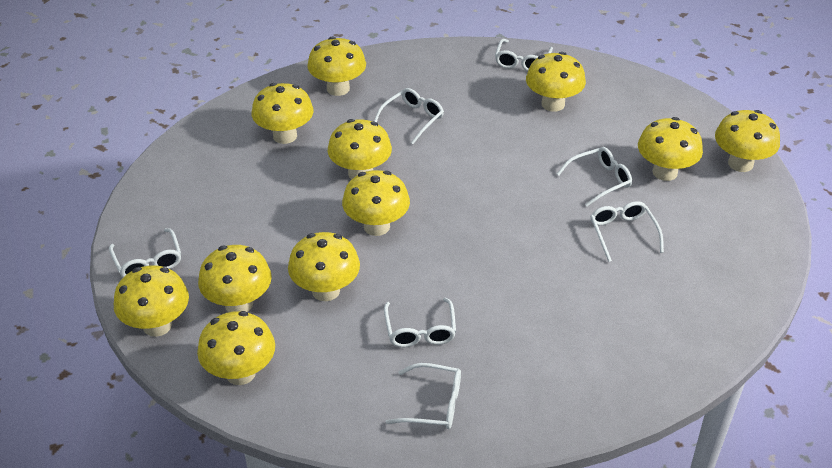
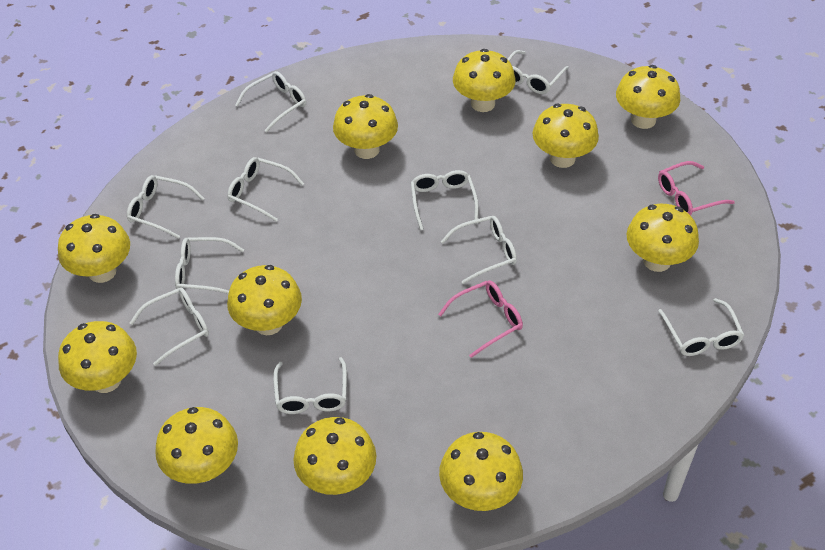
pink glasses: none = 0 -> [438,280,523,358] [658,161,735,216] = 2
white glasses: [109,228,181,277] [374,88,444,144] [384,297,456,347] [386,363,461,429] [495,39,553,71] [557,147,632,206] [590,201,664,262] = 7 -> [127,175,204,239] [130,288,209,366] [175,237,244,294] [227,157,304,221] [235,71,306,132] [273,357,347,414] [411,170,479,230] [441,216,517,284] [508,50,569,94] [658,298,744,356] = 10

